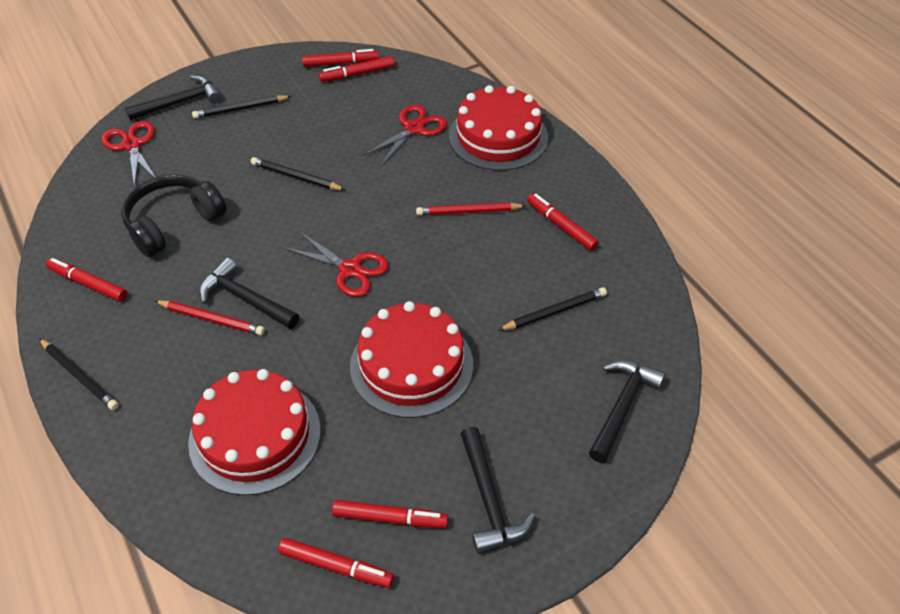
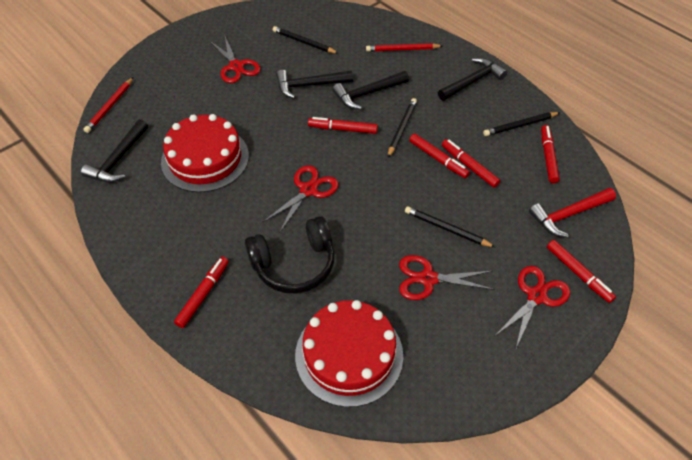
red cake: [188,369,321,495] [350,301,473,418] [449,85,548,171] = 3 -> [161,114,249,193] [295,300,403,407] = 2
red hammer: none = 0 -> [529,188,616,238] = 1
red scissors: [101,121,155,188] [284,231,389,297] [363,105,447,167] = 3 -> [210,36,261,83] [263,165,339,233] [399,255,495,300] [495,266,570,350] = 4

